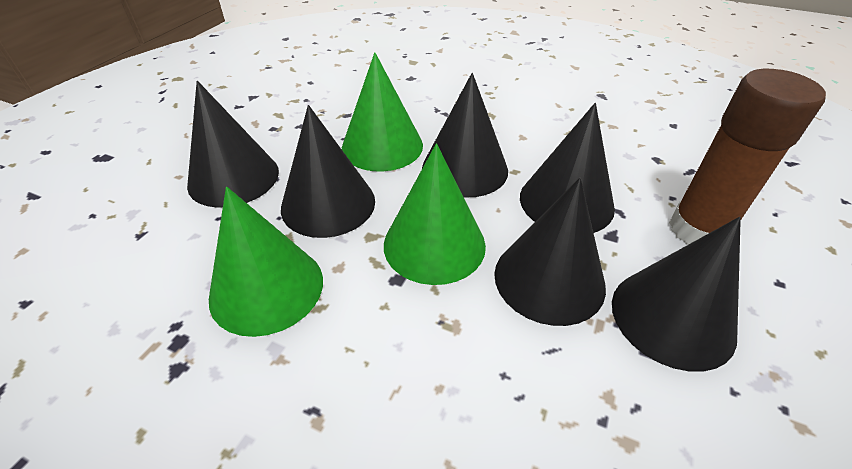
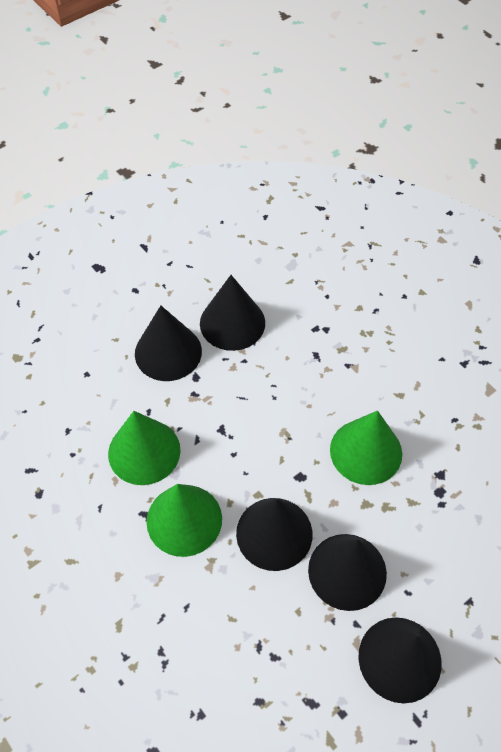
black cone: [187,81,279,208] [281,105,375,238] [422,73,508,198] [494,178,606,326] [520,103,615,233] [612,217,741,372] = 6 -> [135,305,202,381] [200,275,265,351] [236,498,313,571] [308,534,387,611] [359,617,441,703] = 5
brown glue stick: [669,69,826,245] = 1 -> none = 0

